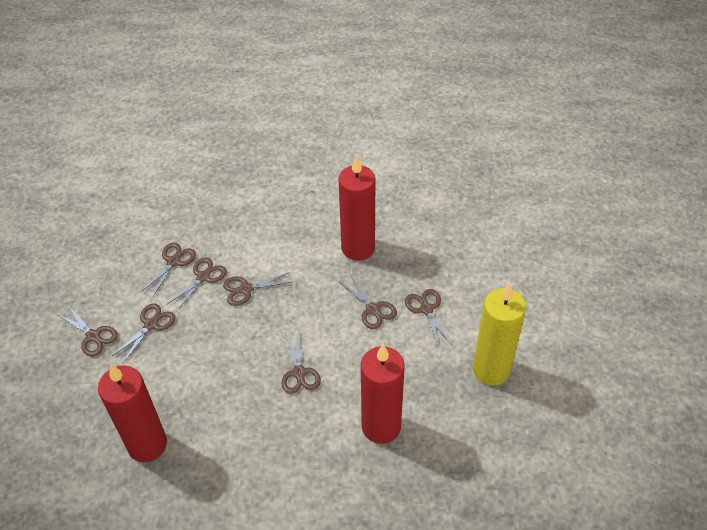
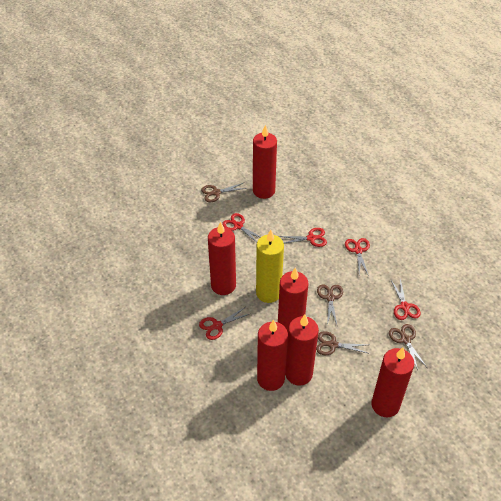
brown scissors: [57,305,118,356] [112,303,175,363] [141,243,196,296] [166,257,227,311] [223,272,291,306] [282,332,321,394] [340,275,397,329] [405,289,452,349] = 8 -> [201,183,247,202] [316,331,370,355] [317,284,343,327] [389,324,427,370] = 4
red candle: [98,364,167,462] [339,155,375,261] [361,344,405,444] = 3 -> [208,222,236,295] [253,125,277,199] [257,320,288,391] [278,268,309,332] [285,315,319,385] [372,348,414,417] = 6
red scissors: none = 0 -> [199,307,249,340] [222,213,261,243] [279,228,327,247] [345,238,370,276] [391,279,421,320] = 5

